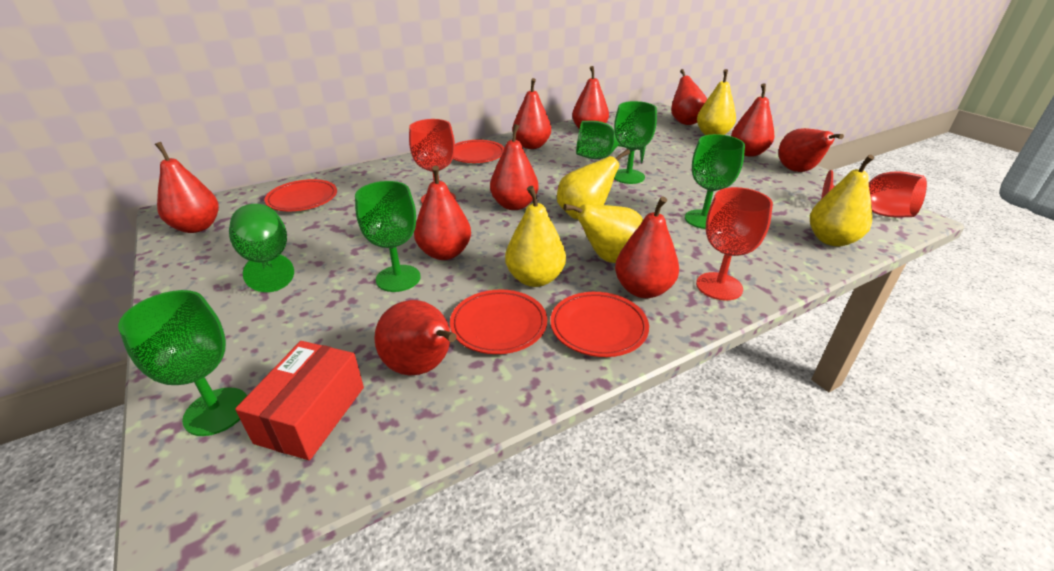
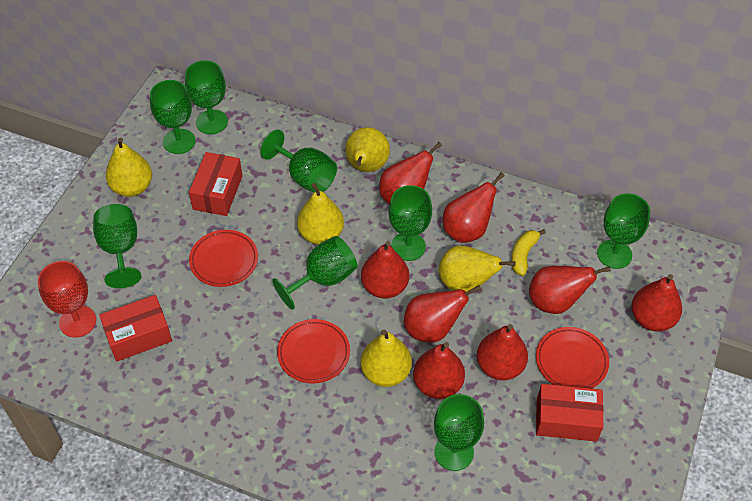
green goblet: [118,290,247,436] [229,204,294,292] [355,181,421,292] [576,121,646,163] [614,101,657,184] [685,134,745,229] = 6 -> [93,204,141,288] [150,80,195,154] [185,60,228,134] [260,130,337,192] [272,236,358,310] [389,185,432,261] [434,394,484,471] [597,193,650,269] = 8
red box: [235,341,364,460] = 1 -> [99,295,172,362] [189,152,242,216] [536,384,604,442] = 3
red goblet: [409,119,456,204] [696,187,773,300] [821,170,927,217] = 3 -> [38,261,96,337] = 1
red pear: [155,142,219,233] [374,300,457,375] [414,166,471,260] [490,124,538,210] [512,78,551,149] [572,66,609,129] [615,197,679,298] [671,69,707,125] [731,83,774,157] [778,128,844,172] = 10 -> [361,241,409,299] [379,142,442,205] [404,285,481,342] [413,342,465,399] [443,172,505,243] [477,324,528,380] [529,266,611,314] [631,274,682,331] = 8
red plate: [265,179,337,211] [450,290,547,354] [453,140,504,163] [550,292,649,357] = 4 -> [189,230,258,287] [277,319,350,384] [536,327,609,389] = 3
yellow banana: none = 0 -> [511,229,546,276] = 1

